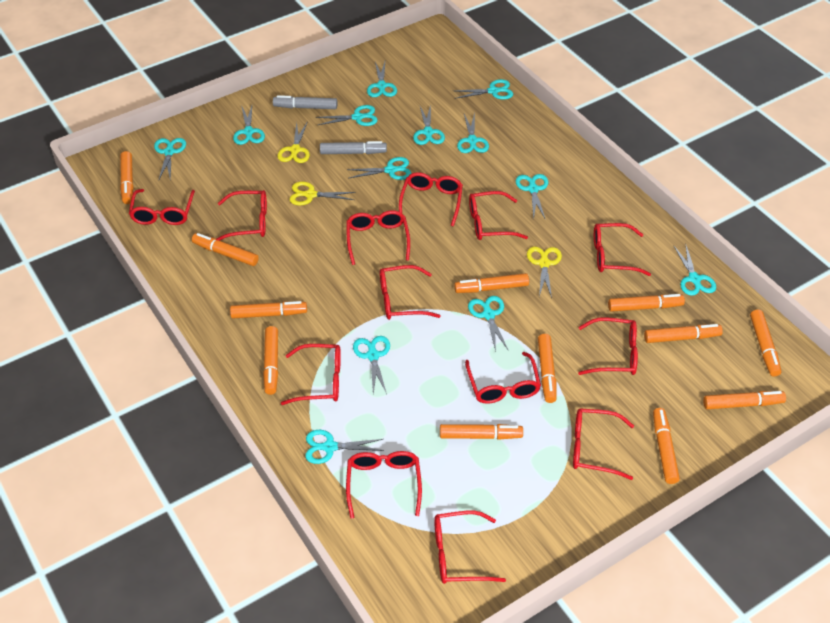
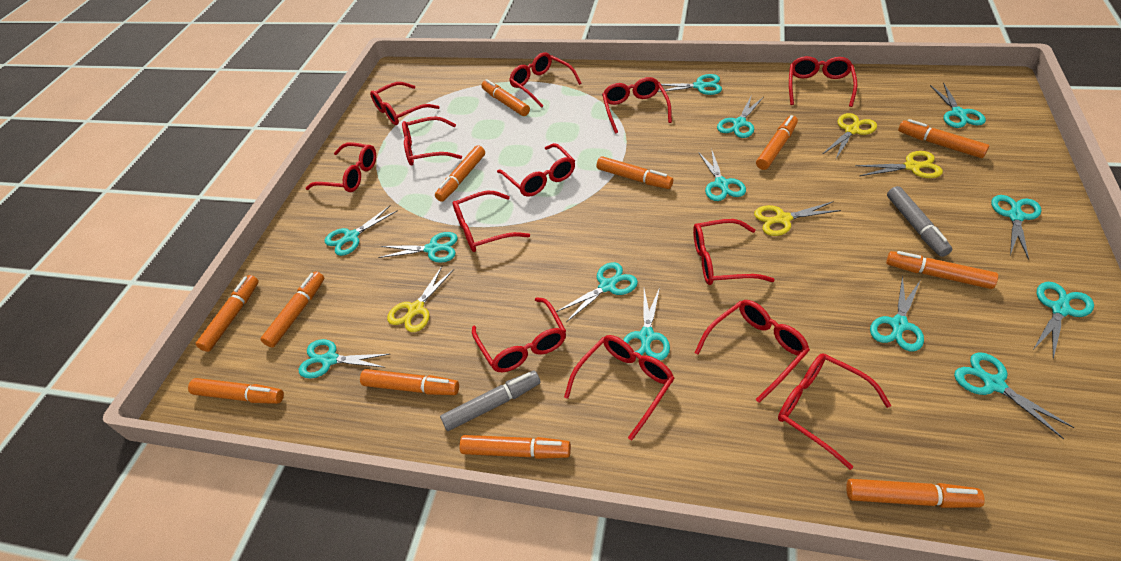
yellow scissors: [277,121,310,163] [289,182,356,205] [527,247,562,298] = 3 -> [387,266,454,332] [754,201,841,236] [823,113,877,159] [855,151,943,178] = 4

